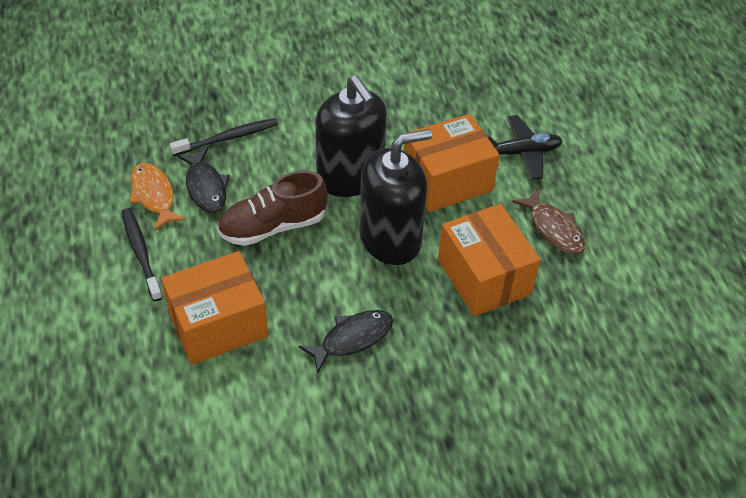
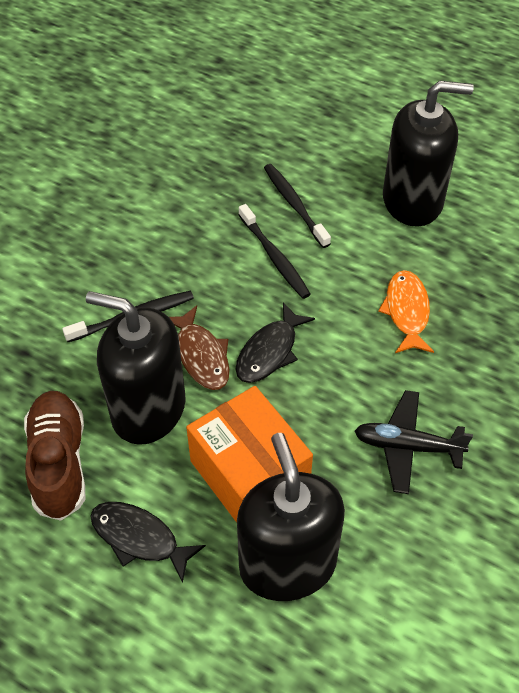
black soap dispenser: [315,75,387,197] [359,129,432,265] = 2 -> [86,291,186,445] [237,433,345,601] [383,81,474,226] = 3
black toothbrush: [122,208,162,301] [170,118,278,156] = 2 -> [62,291,194,342] [239,204,311,299] [264,164,331,248] = 3
orange box: [161,251,268,365] [404,114,499,212] [438,204,540,316] = 3 -> [186,386,313,523] = 1

